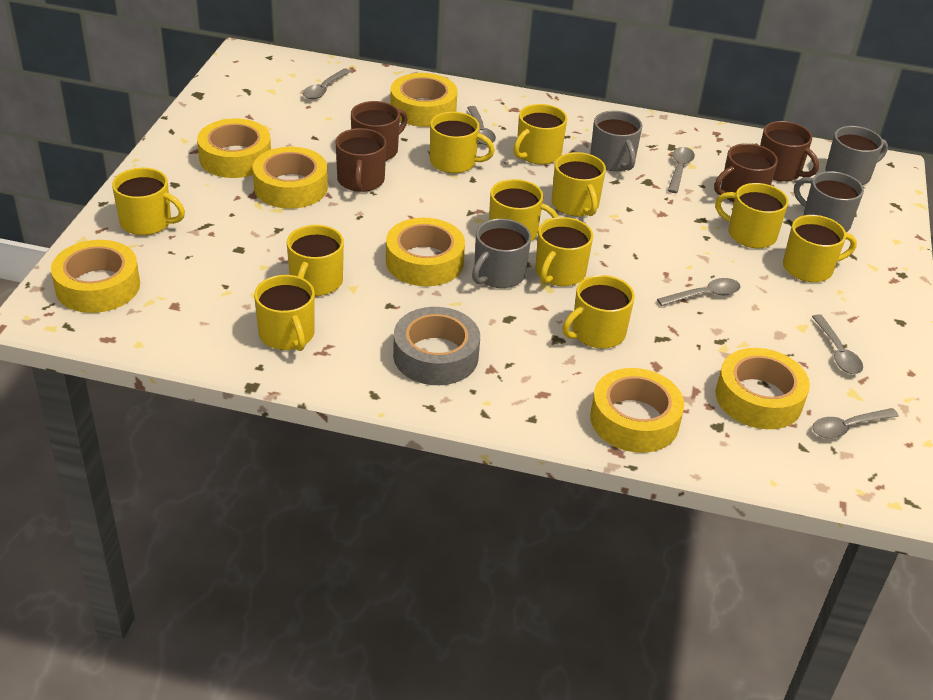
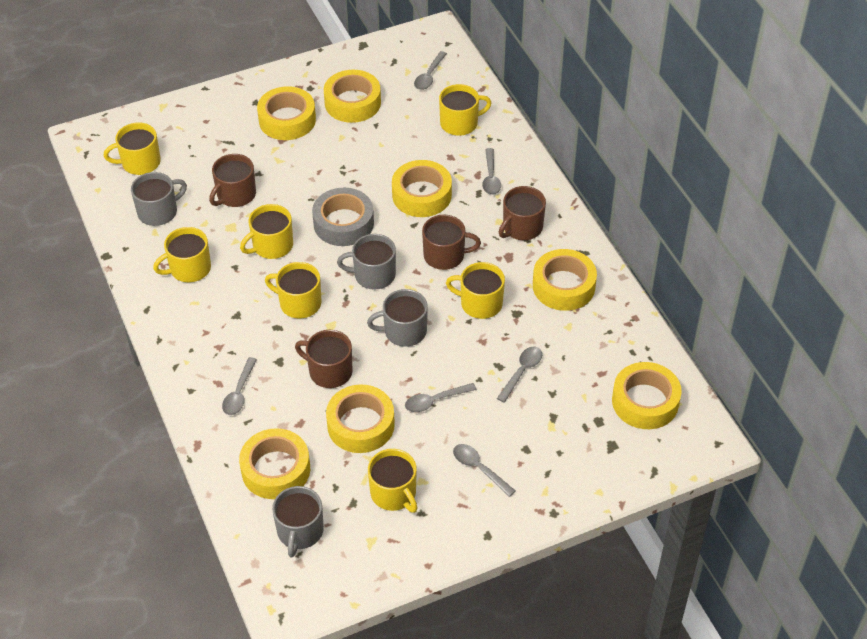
yellow mug: [112,168,185,235] [254,275,315,351] [287,225,344,296] [430,112,495,173] [489,179,559,241] [513,104,567,165] [535,217,593,286] [552,152,606,216] [563,275,635,349] [715,183,789,248] [783,215,857,282] = 11 -> [104,122,161,175] [153,227,211,282] [240,204,293,259] [265,262,321,318] [368,449,418,513] [439,84,491,136] [446,262,505,319] = 7

